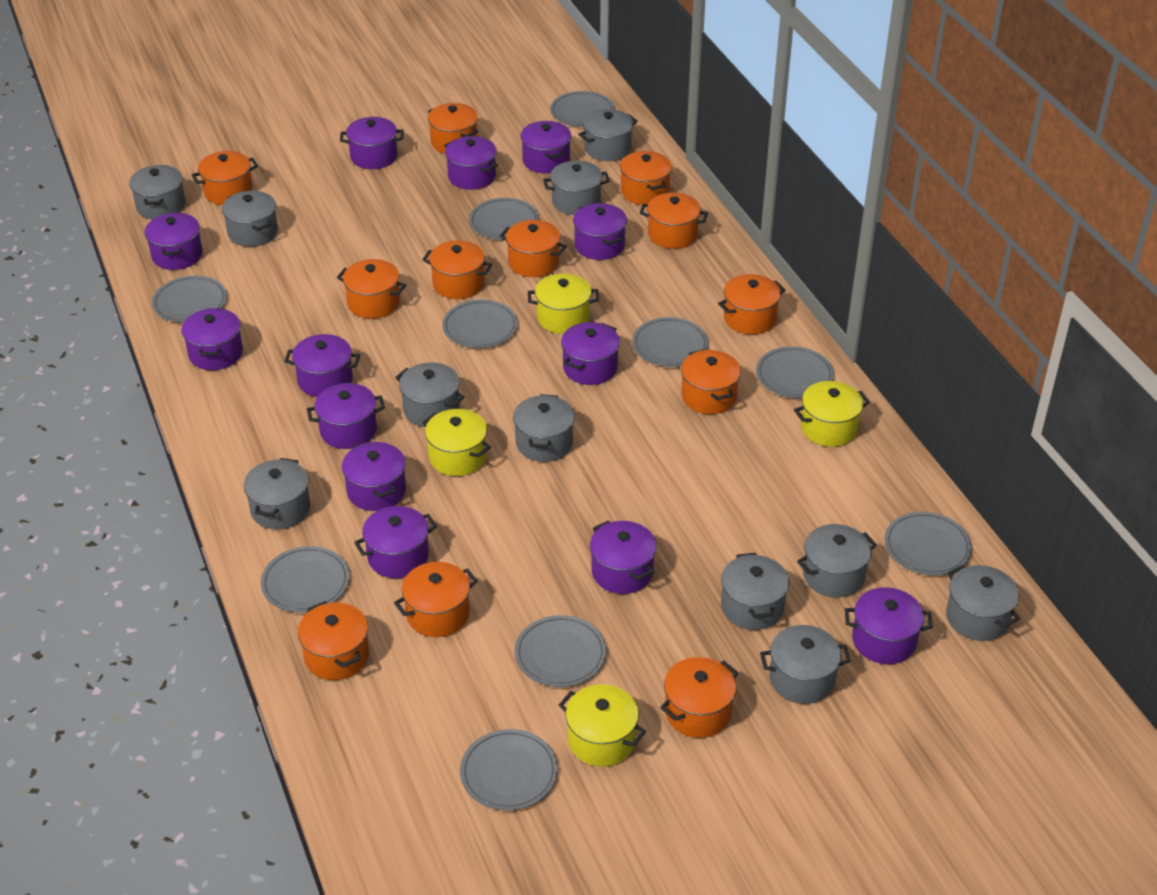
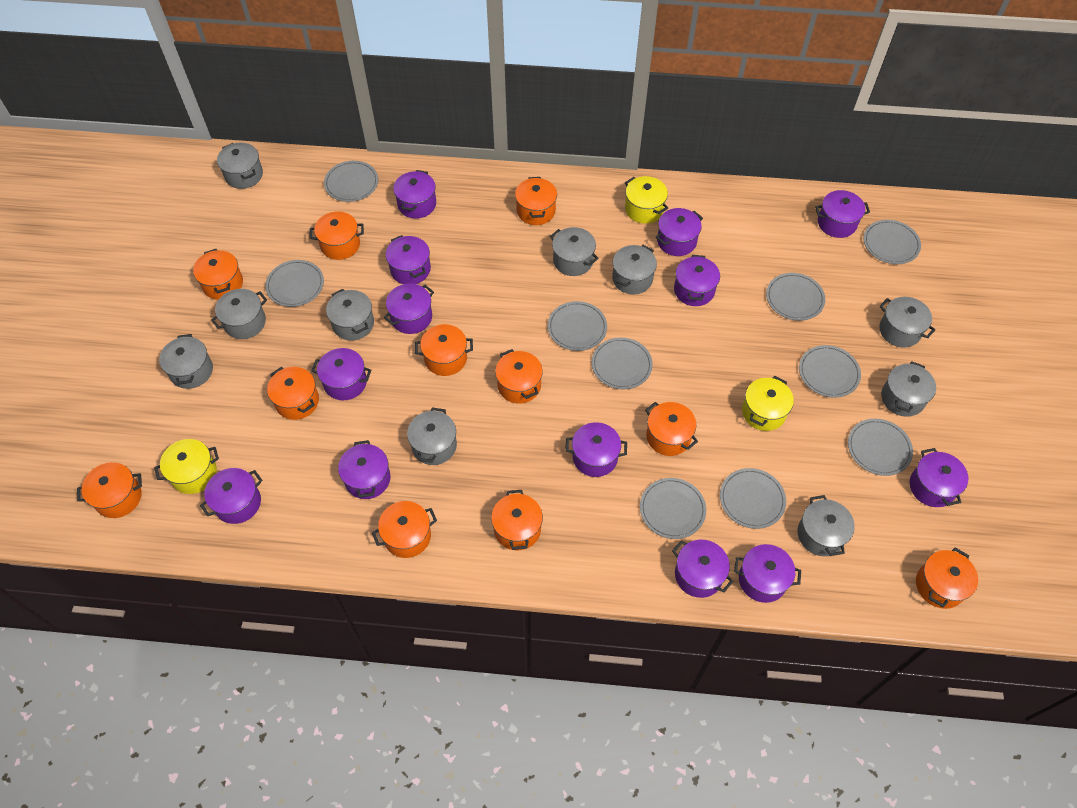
grey pot: [129,165,186,220] [222,191,278,247] [244,458,310,530] [395,362,465,427] [513,394,575,462] [543,161,610,215] [578,109,637,161] [721,553,789,630] [760,625,851,704] [797,524,877,597] [946,565,1020,641] = 11 -> [159,334,213,389] [211,289,267,339] [217,142,263,189] [326,289,374,341] [407,407,457,465] [550,227,598,276] [612,245,657,295] [798,495,855,556] [879,297,936,348] [881,361,936,417] = 10
orange pot: [192,151,258,205] [298,601,369,680] [337,259,406,319] [394,562,478,637] [422,240,492,299] [428,103,479,154] [500,220,567,277] [620,151,672,205] [640,192,708,249] [660,657,739,738] [681,349,741,414] [718,274,785,335] = 12 -> [77,462,142,518] [193,249,243,300] [267,367,319,420] [310,211,364,260] [372,501,437,558] [415,324,473,376] [491,490,543,550] [495,349,543,404] [515,177,557,225] [645,402,698,456] [916,548,978,609] = 11
yellow pot: [422,409,491,476] [528,273,599,334] [559,684,646,767] [794,381,870,447] = 4 -> [154,439,219,494] [625,176,668,224] [742,376,794,431] = 3

